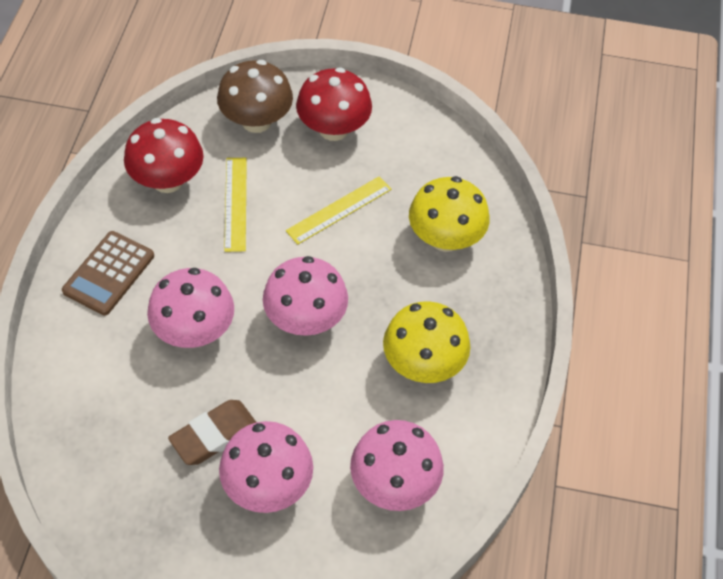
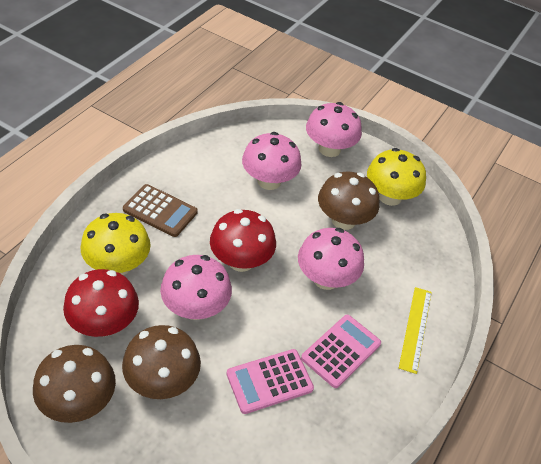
brown eraser: [168,400,256,465] = 1 -> none = 0
brown mushroom: [217,60,293,133] = 1 -> [33,345,116,423] [122,325,201,399] [318,171,379,230] = 3
pink calculator: none = 0 -> [227,349,314,414] [301,315,381,388] = 2
yellow ruler: [224,158,247,252] [286,176,391,244] = 2 -> [399,287,432,374] = 1

